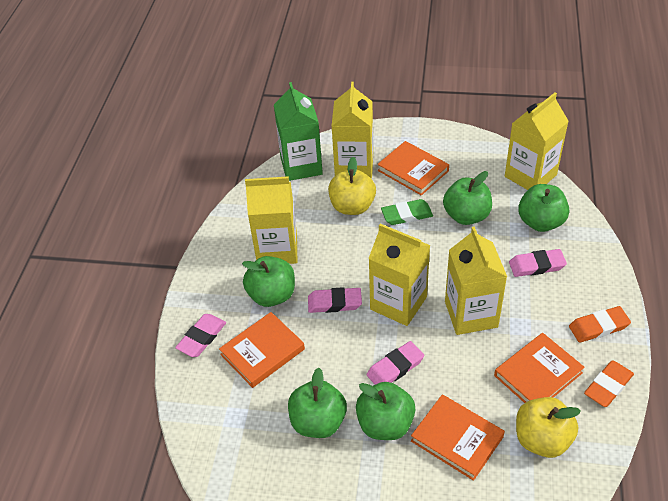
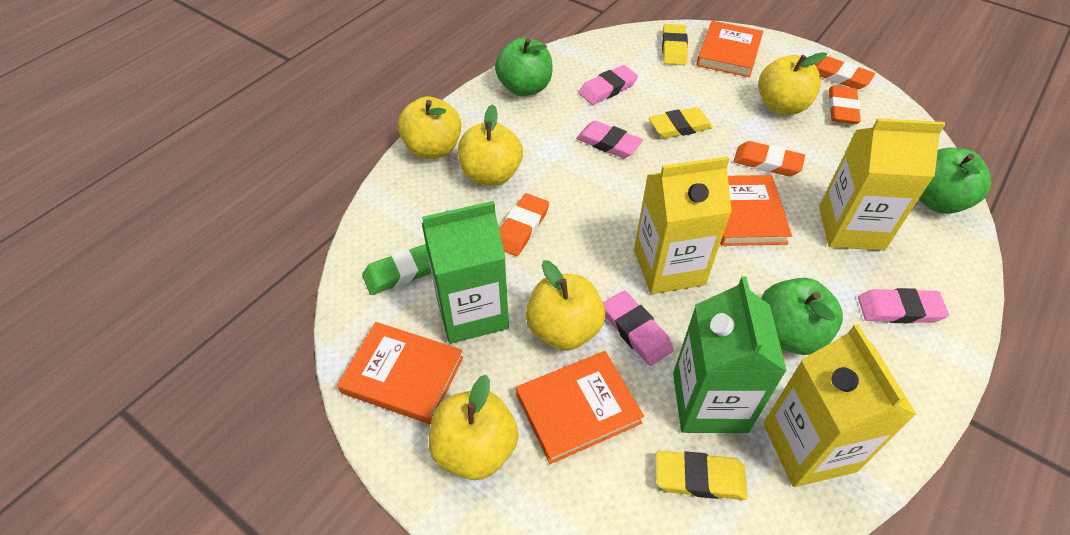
green apple: [242,256,295,307] [288,368,347,438] [356,382,415,440] [443,171,492,225] [518,184,569,232] = 5 -> [495,38,553,96] [761,278,843,355] [919,148,991,214] = 3
green carton: [274,82,323,181] = 1 -> [422,201,509,344] [673,276,787,433] = 2
orange eraser: [569,306,631,343] [584,360,634,407] = 2 -> [499,193,549,256] [734,141,805,176] [814,56,875,90] [829,86,861,124] = 4
yellow apple: [328,157,376,215] [516,397,581,458] = 2 -> [398,96,461,159] [429,375,519,480] [458,104,523,185] [526,260,605,351] [758,52,827,115] = 5
yellow carton: [245,176,297,264] [332,82,373,179] [368,224,430,326] [445,226,507,335] [505,93,569,190] = 5 -> [634,156,732,294] [763,324,917,487] [819,118,945,251] = 3
yellow eraser: none = 0 -> [649,107,713,138] [656,451,748,500] [662,24,688,65] = 3

